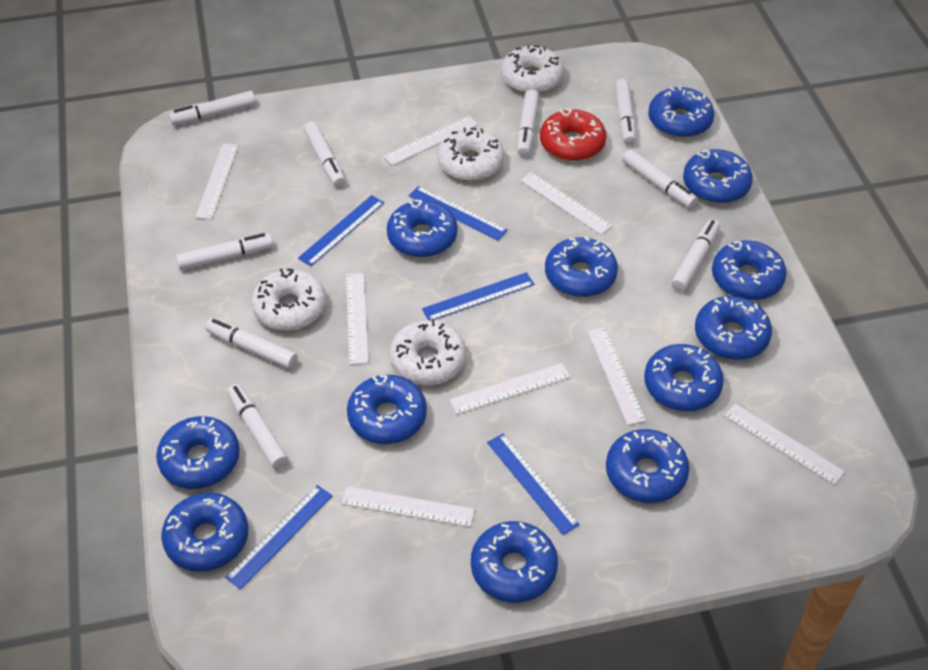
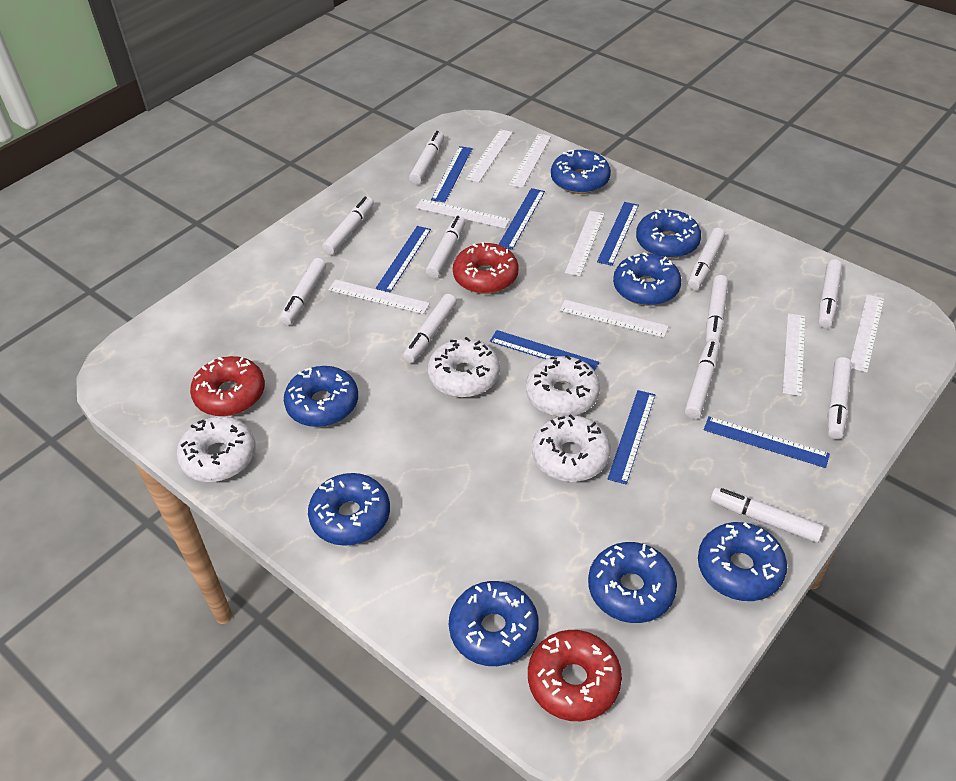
blue donut: [156,416,240,489] [161,492,248,572] [347,375,427,444] [387,200,458,258] [471,521,558,603] [545,236,618,297] [606,429,689,503] [644,344,724,411] [648,86,714,138] [683,149,753,203] [695,296,772,360] [712,240,787,300] = 12 -> [284,366,358,427] [308,473,390,546] [449,581,539,666] [551,150,611,194] [588,542,677,623] [613,252,682,306] [636,209,701,258] [698,522,787,601] = 8
blue ruler: [225,485,333,590] [298,195,384,266] [409,186,508,241] [422,272,535,320] [487,433,580,535] = 5 -> [376,226,431,292] [431,146,473,202] [490,330,599,371] [498,188,545,250] [597,202,639,266] [608,390,655,484] [704,416,830,468] = 7
red donut: [540,109,606,161] = 1 -> [190,356,265,416] [453,242,519,294] [528,630,622,721] = 3
white marker: [169,91,256,125] [176,233,273,270] [205,318,297,369] [227,384,288,469] [304,121,345,187] [517,89,539,156] [615,79,636,145] [622,150,697,208] [671,219,720,292] = 9 -> [280,258,326,326] [322,197,374,255] [403,294,457,363] [409,131,444,184] [426,216,465,278] [685,341,719,419] [688,228,725,290] [706,275,728,344] [710,487,824,543] [818,259,842,328] [828,357,852,439] = 11

